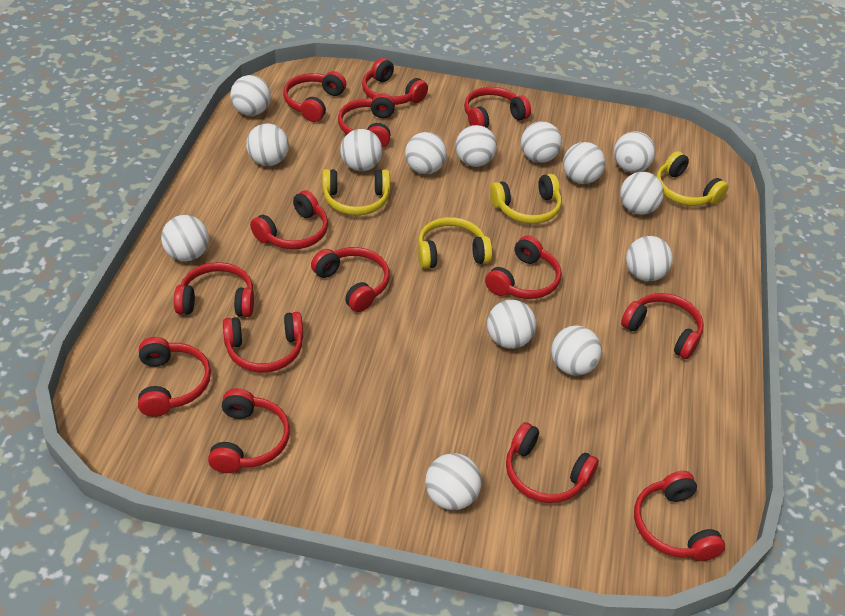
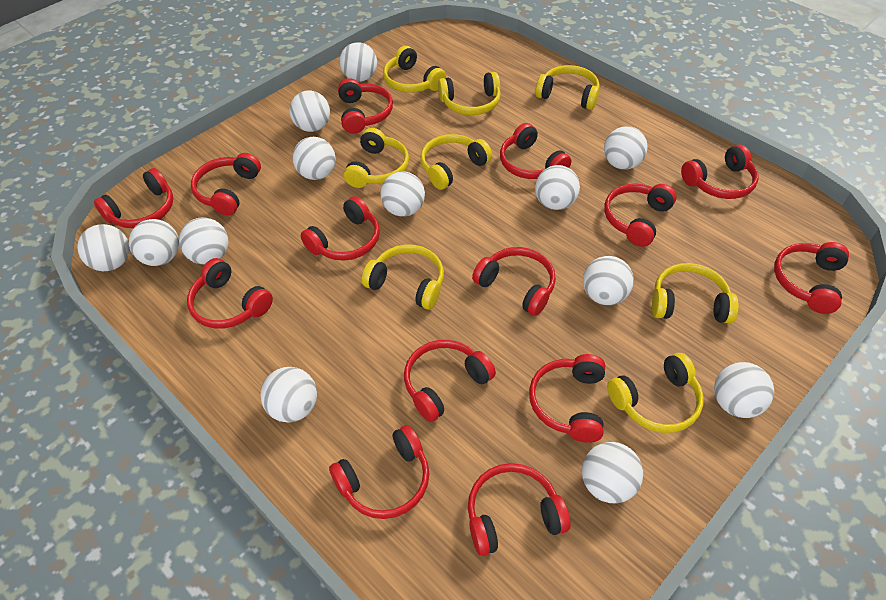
white ball: [161,215,209,261] [230,75,271,116] [246,123,289,166] [340,129,382,171] [405,132,447,174] [425,453,482,510] [456,125,497,167] [487,300,536,349] [521,121,562,163] [551,325,602,375] [563,142,605,184] [614,132,655,173] [620,172,664,215] [626,236,673,281] = 14 -> [77,224,130,271] [129,219,179,266] [179,217,228,265] [260,367,317,423] [289,91,330,132] [292,137,336,180] [340,42,377,82] [380,171,425,217] [535,165,580,210] [582,442,643,503] [583,256,634,305] [604,126,648,169] [714,362,774,418] = 13
yellow headphones: [322,169,390,215] [418,217,492,269] [490,174,562,224] [656,151,728,206] = 4 -> [343,128,409,188] [362,245,444,310] [383,46,447,93] [420,134,492,190] [438,72,501,115] [535,65,600,110] [607,353,704,433] [652,263,739,323] = 8

